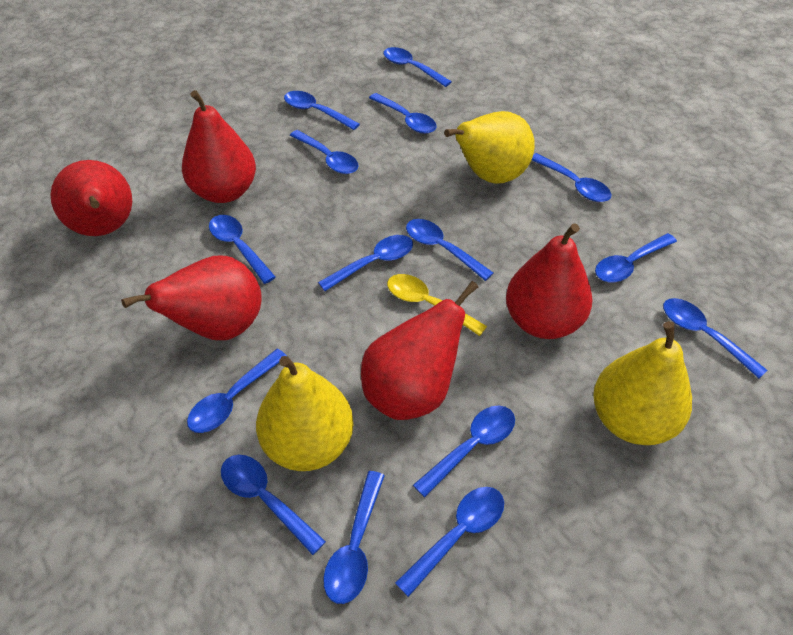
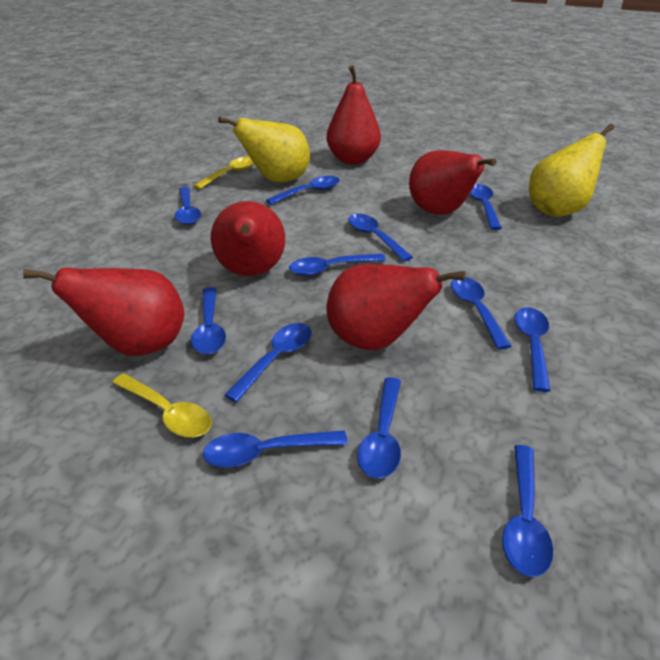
blue spoon: [187,349,287,433] [209,215,276,284] [221,455,326,555] [284,91,360,130] [290,130,358,174] [318,235,413,291] [323,471,385,604] [369,93,437,134] [383,47,452,87] [395,487,504,597] [406,219,493,281] [413,406,515,497] [532,153,611,202] [595,233,677,282] [663,298,768,379] = 15 -> [175,187,201,225] [191,287,226,354] [203,430,348,468] [224,323,311,402] [266,176,340,205] [289,253,386,276] [348,214,413,262] [357,377,401,478] [451,277,511,349] [470,184,502,230] [502,445,553,577] [514,307,551,392] = 12
yellow pear: [256,356,353,471] [444,111,535,184] [593,321,692,445] = 3 -> [218,117,310,182] [529,124,614,217] = 2
yellow spoon: [387,274,487,336] = 1 -> [112,373,212,437] [193,157,254,189] = 2

